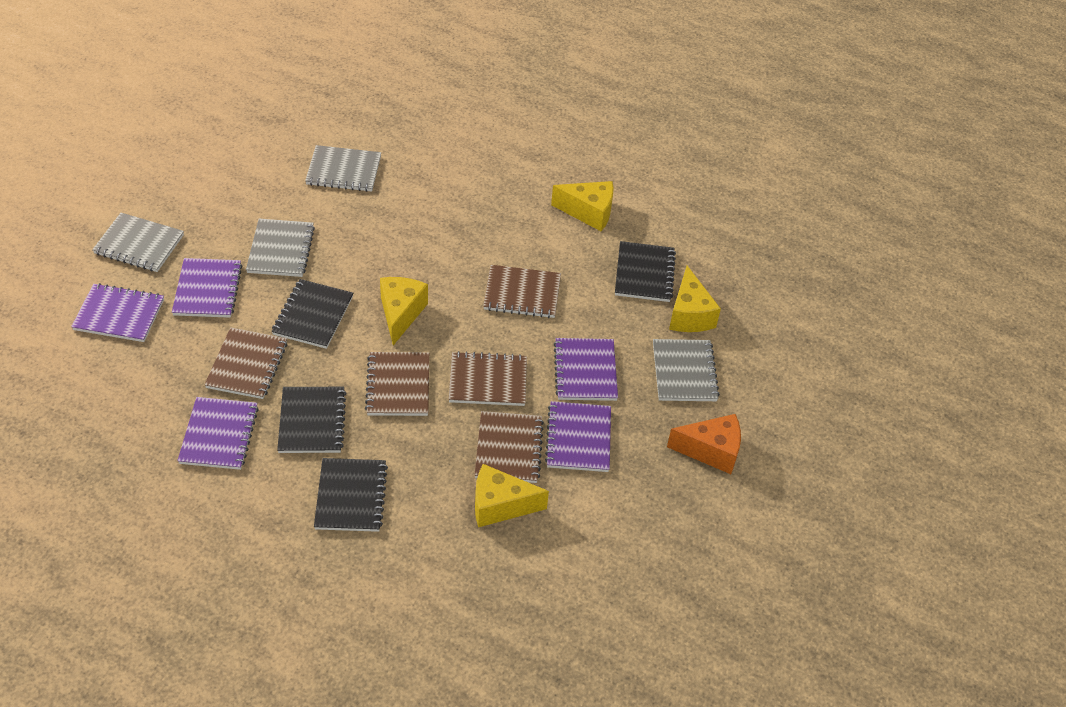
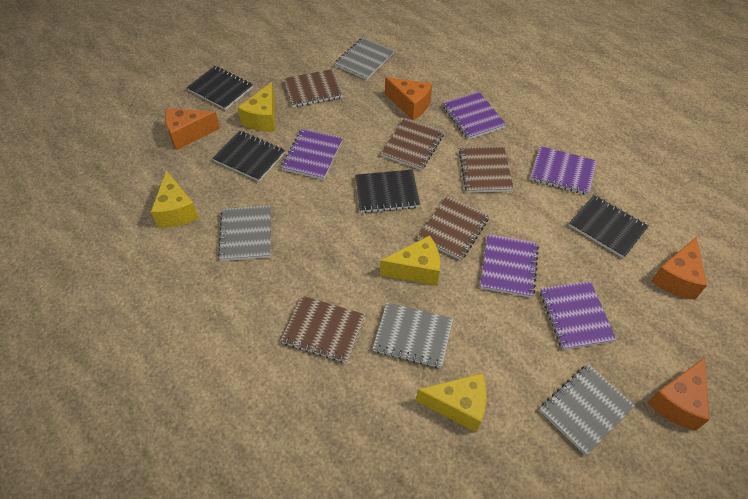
orange cheese: [667,414,741,474] = 1 -> [165,108,220,150] [385,77,432,120] [647,357,710,431] [651,237,707,300] = 4

